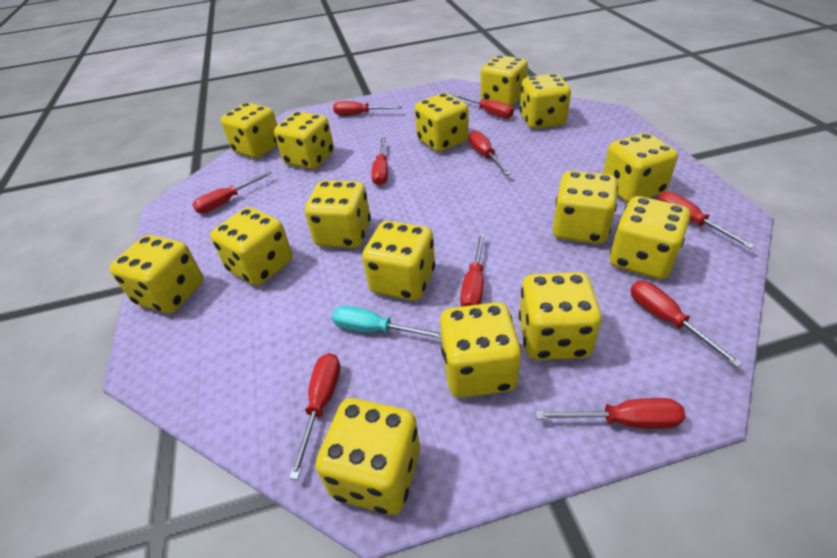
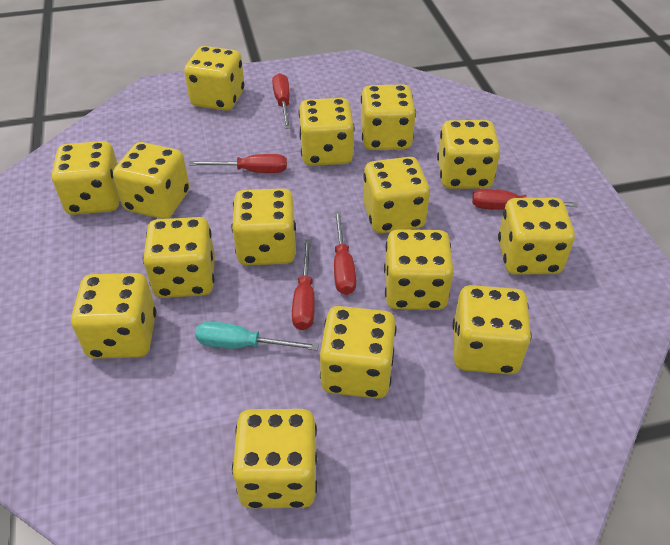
red screwdriver: [193,171,272,214] [289,353,340,480] [333,101,402,115] [371,138,388,186] [454,94,514,118] [460,233,485,306] [469,130,511,175] [535,398,685,429] [630,281,743,368] [658,192,755,249] = 10 -> [189,154,287,173] [272,73,291,129] [292,239,315,330] [334,211,356,295] [472,189,578,210] = 5

